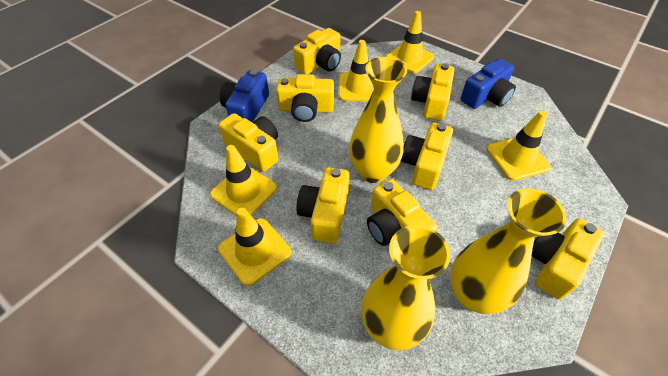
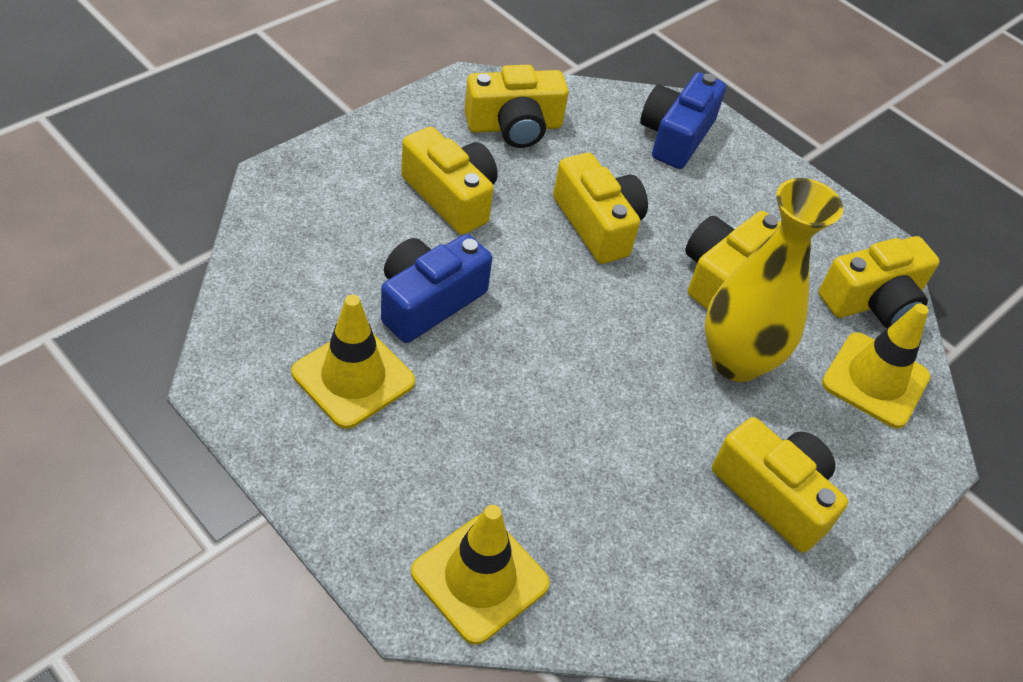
yellow camera: [218,113,279,172] [276,74,334,122] [293,28,341,74] [296,167,350,244] [367,179,437,246] [401,123,453,190] [411,63,454,121] [532,218,604,300] = 8 -> [401,127,498,235] [464,65,569,148] [553,153,648,264] [685,211,781,310] [712,417,848,553] [818,236,940,328] = 6
yellow traffic cone: [210,145,277,216] [218,208,292,286] [338,40,374,102] [386,11,435,74] [487,111,551,181] = 5 -> [291,295,415,429] [411,505,550,645] [822,303,930,428] = 3
yellow vase: [349,57,407,183] [361,225,450,350] [450,188,567,314] = 3 -> [705,178,843,382] = 1

